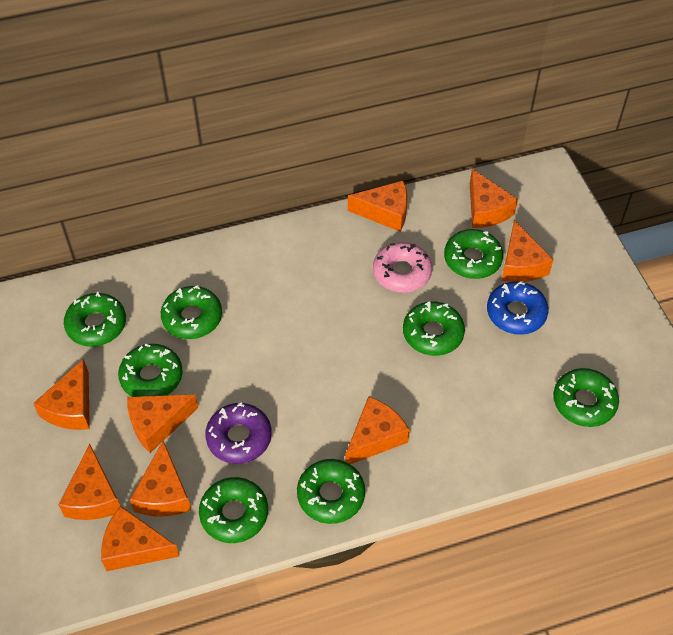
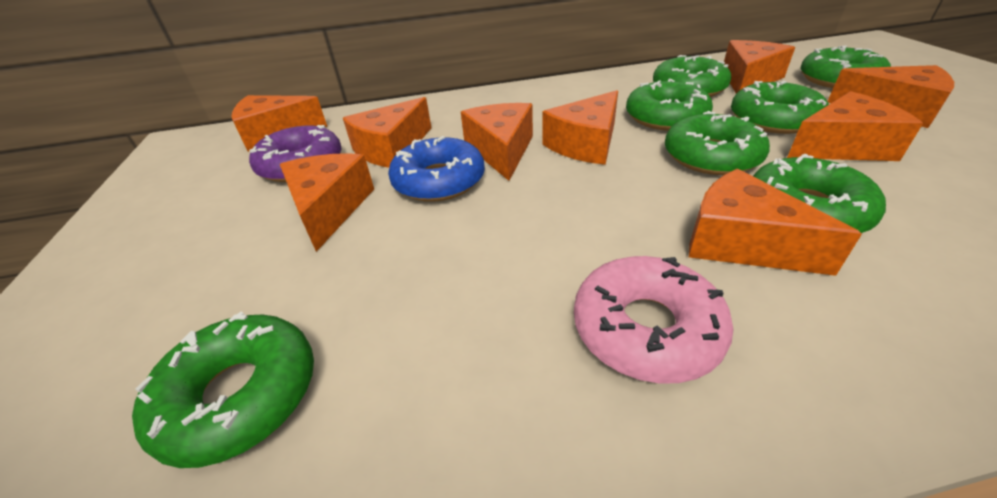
green donut: [64,292,126,347] [118,344,183,397] [161,285,222,339] [199,477,268,543] [297,459,365,524] [403,301,465,356] [444,229,503,279] [553,368,619,427] = 8 -> [132,311,314,468] [626,79,713,131] [653,55,732,97] [665,111,770,175] [731,81,829,134] [753,154,886,233] [800,45,891,88] = 7

